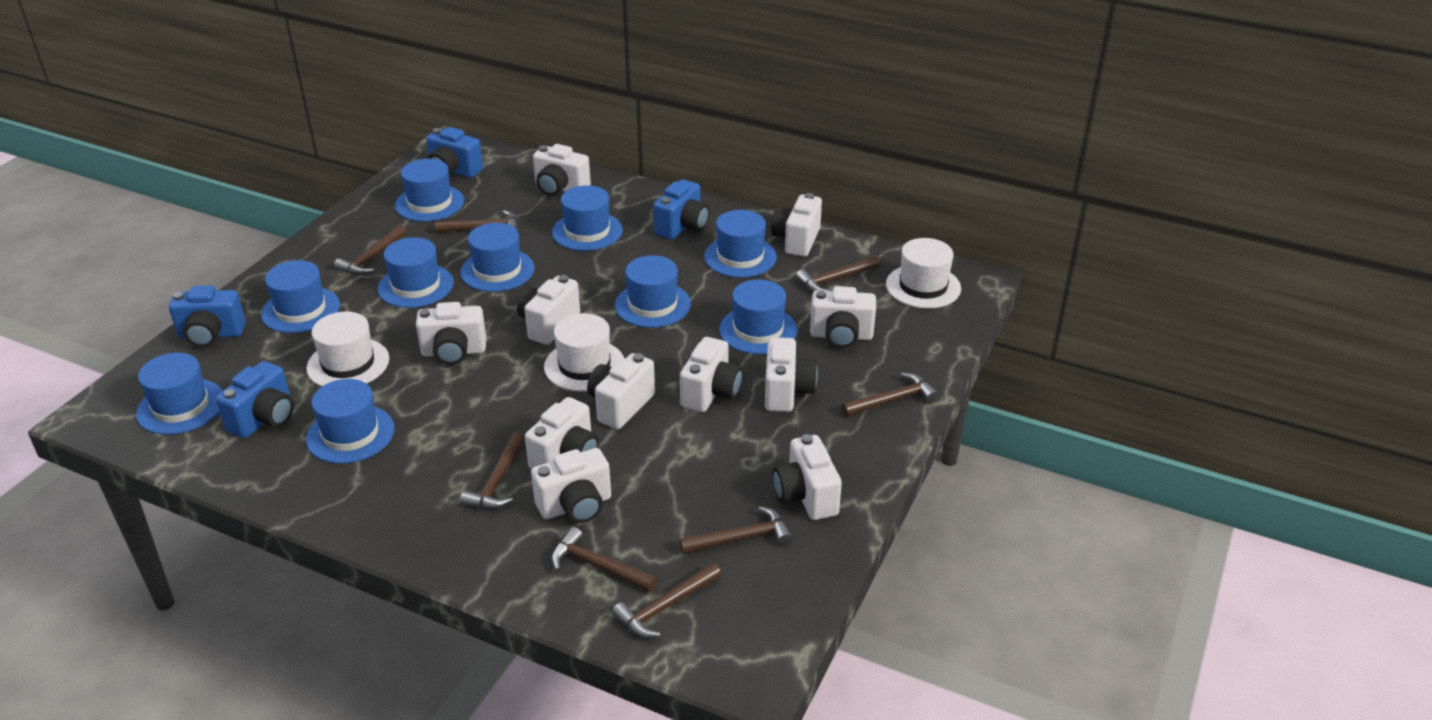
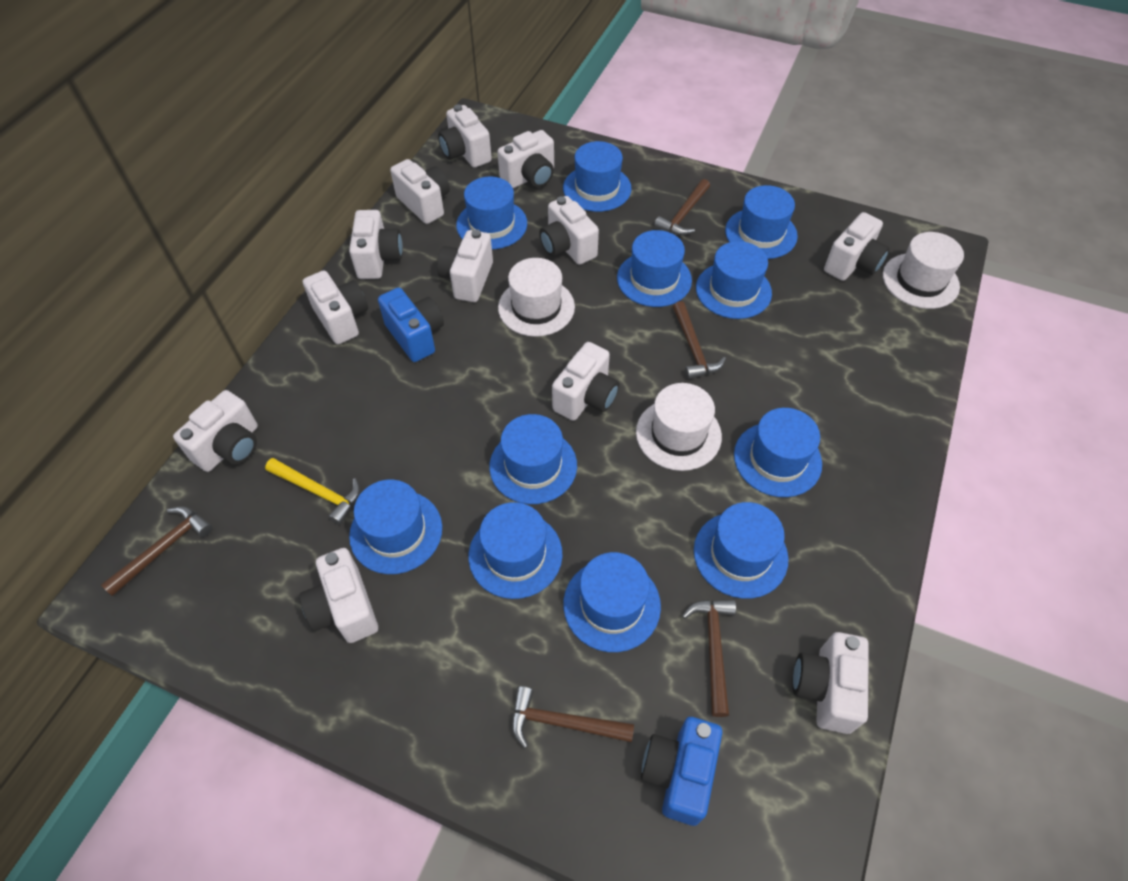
blue camera: [169,286,246,347] [216,361,294,438] [426,127,483,178] [653,179,709,240] = 4 -> [378,287,444,362] [641,717,722,826] = 2
blue hat: [136,353,223,435] [261,260,340,333] [306,379,394,464] [378,237,454,308] [395,159,464,222] [460,223,535,292] [552,185,623,251] [615,255,691,328] [704,210,777,278] [719,279,797,354] = 10 -> [349,479,442,574] [456,177,527,249] [469,502,563,599] [489,414,577,504] [563,141,632,212] [563,552,661,652] [617,230,692,307] [694,502,788,599] [696,241,772,319] [725,185,798,259] [734,408,822,497] = 11
brown hammer: [334,225,406,275] [435,210,518,233] [460,432,525,509] [551,527,657,592] [612,563,721,638] [679,506,793,554] [796,256,880,292] [841,373,938,417] = 8 -> [101,506,213,596] [511,686,634,749] [654,179,710,235] [673,301,726,379] [682,599,736,717] = 5
white camera: [416,302,486,365] [517,275,580,345] [525,397,599,469] [531,448,611,523] [533,144,591,196] [587,353,655,429] [680,337,743,412] [765,337,818,412] [771,193,822,257] [773,434,842,520] [810,286,876,348] = 11 -> [173,390,258,472] [299,548,378,643] [303,271,368,344] [349,210,403,279] [390,159,450,224] [437,229,493,302] [438,105,492,168] [497,130,554,188] [539,196,599,265] [552,342,619,421] [792,632,869,734] [824,212,890,281] = 12
yellow hammer: none = 0 -> [265,458,360,525] = 1

